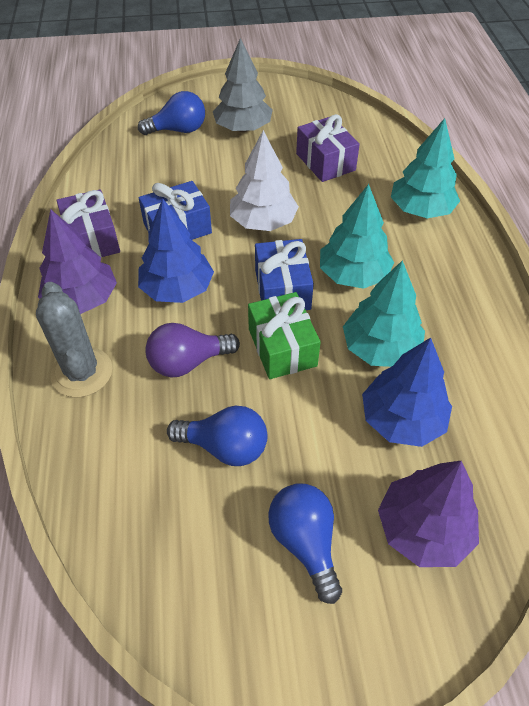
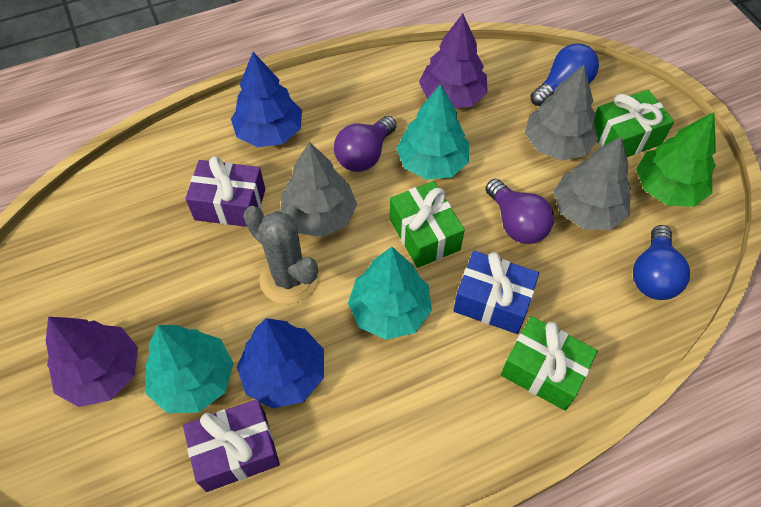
blue gift: [139,181,212,240] [255,239,314,310] = 2 -> [453,251,539,334] = 1
blue light bulb: [138,91,205,135] [167,406,268,466] [268,483,342,604] = 3 -> [531,43,599,106] [633,225,690,300] = 2
green gift: [248,292,321,379] = 1 -> [390,181,465,268] [501,316,598,411] [594,90,674,157] = 3
green tree: none = 0 -> [636,112,716,207] = 1
grey tree: [213,38,273,132] = 1 -> [280,142,357,237] [525,65,598,161] [553,136,631,230] = 3
purple light bulb: [145,323,240,378] = 1 -> [334,116,397,172] [485,179,554,244] = 2
white tree: [230,130,299,231] = 1 -> none = 0

